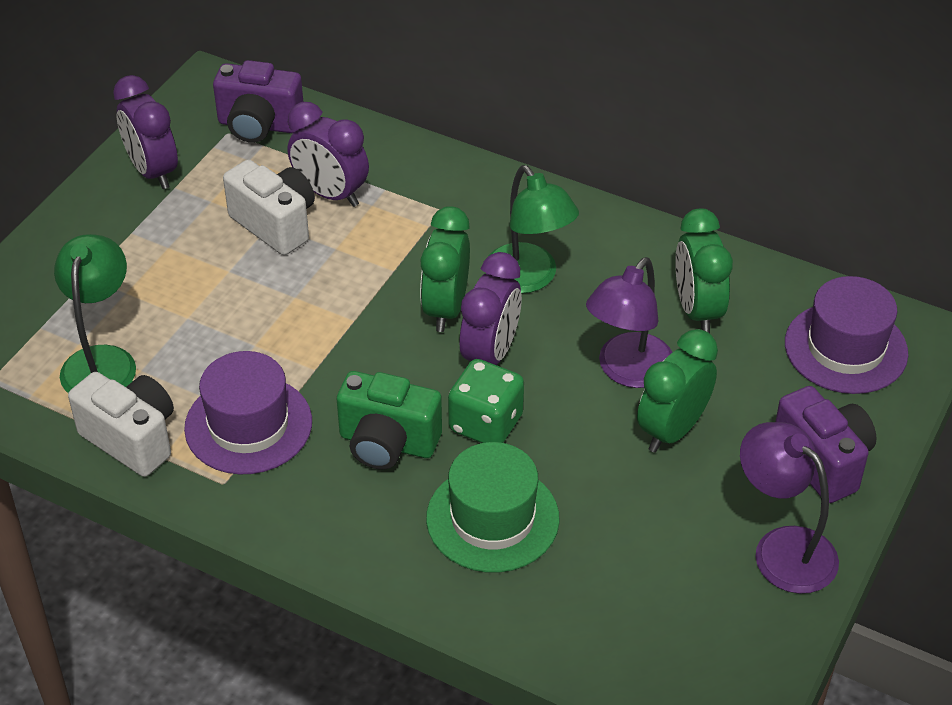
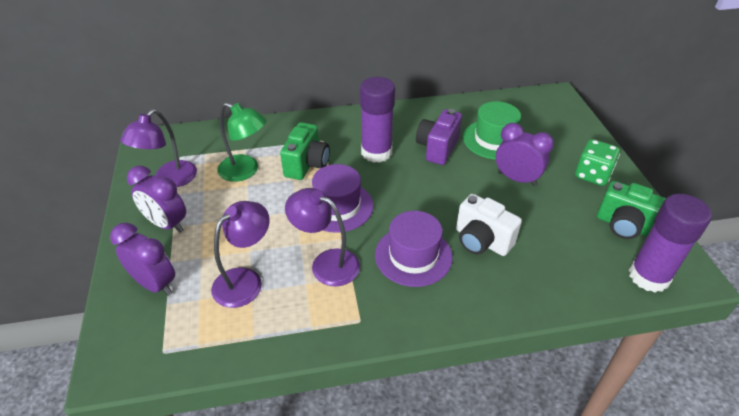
green camera: [337,371,442,470] = 1 -> [280,122,330,180] [597,181,666,239] = 2
green clock: [420,206,470,332] [637,329,718,453] [675,209,733,333] = 3 -> none = 0
green lamp: [54,234,136,393] [490,165,579,294] = 2 -> [217,103,267,182] = 1
purple camera: [213,60,303,143] [775,386,877,503] = 2 -> [416,109,462,165] = 1
purple glue stick: none = 0 -> [360,77,395,163] [629,194,712,292] = 2
purple lamp: [586,257,672,388] [740,422,839,594] = 2 -> [121,109,197,187] [211,201,270,308] [285,188,360,286] = 3
white camera: [68,372,174,477] [223,159,315,255] = 2 -> [456,194,522,256] = 1

